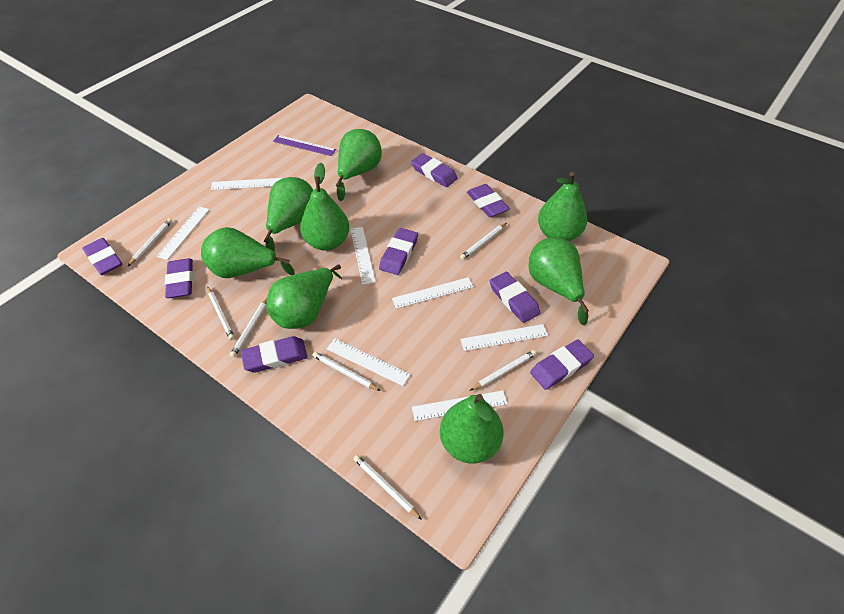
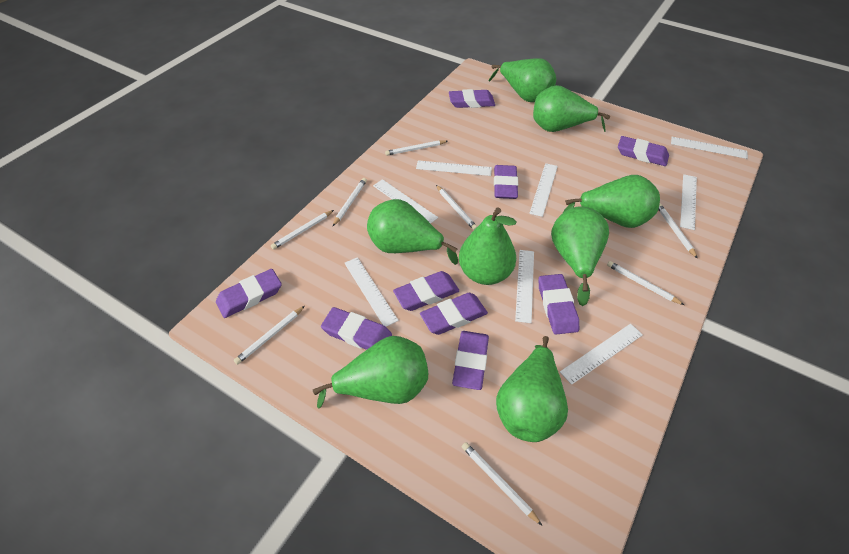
purple eraser: [82,238,122,275] [165,258,193,298] [241,336,308,373] [379,228,418,275] [411,153,458,187] [467,184,510,217] [490,272,540,323] [530,339,594,390] = 8 -> [216,269,282,318] [321,307,392,350] [393,271,459,311] [420,293,488,335] [449,89,495,108] [452,331,489,390] [494,165,518,199] [539,274,579,334] [618,136,669,166] = 9
purple ruler: [273,135,336,156] = 1 -> none = 0
white pencil: [128,218,172,266] [207,286,235,340] [230,298,267,358] [313,352,381,391] [353,455,422,520] [460,223,506,260] [470,350,536,391] = 7 -> [234,306,305,365] [271,210,334,250] [333,178,367,226] [385,140,448,156] [436,185,477,230] [462,442,543,526] [607,261,684,305] [658,203,698,259] = 8
white ruler: [156,206,210,260] [211,178,283,190] [327,338,411,386] [351,227,376,285] [392,277,473,309] [412,390,508,421] [460,324,548,351] = 7 -> [344,257,399,327] [373,179,438,224] [416,160,492,176] [515,250,534,323] [529,163,558,217] [560,324,643,385] [671,137,748,159] [680,174,697,230] = 8

